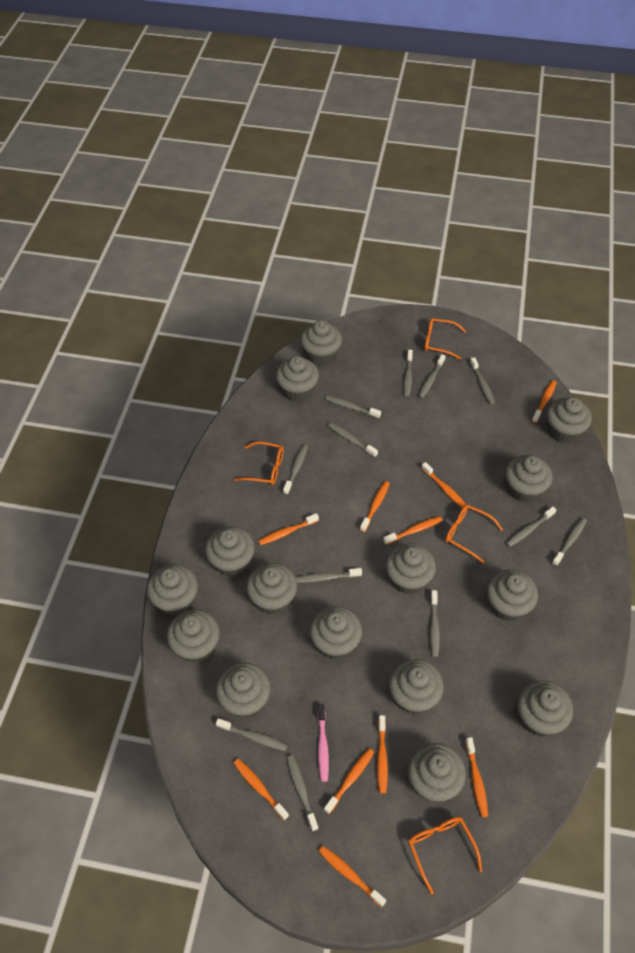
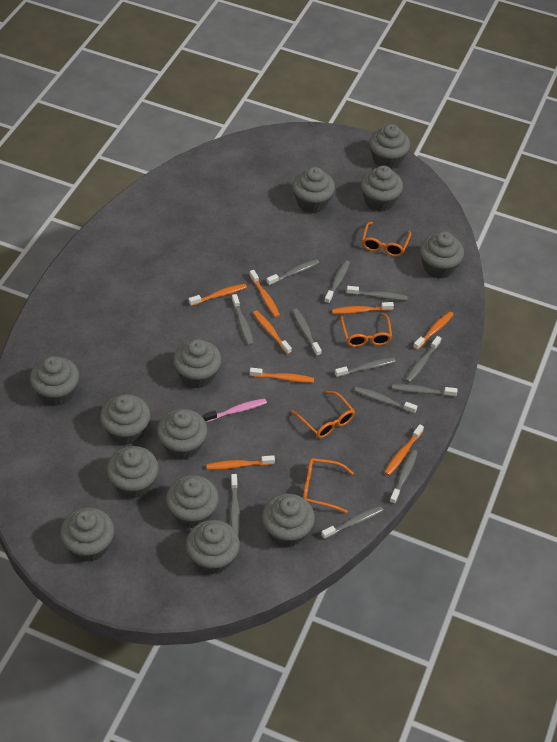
grey cupcake: [147,564,198,616] [167,610,220,663] [205,526,255,577] [216,663,271,718] [246,563,297,615] [276,356,319,402] [300,320,342,365] [310,606,362,659] [385,543,436,594] [389,659,444,714] [408,743,466,802] [487,569,538,621] [505,455,553,503] [517,680,573,736] [546,397,592,443] = 15 -> [30,356,79,406] [60,507,114,562] [100,394,150,445] [107,446,159,498] [157,409,208,460] [166,475,219,528] [173,339,222,388] [186,520,240,575] [262,494,315,547] [292,167,335,213] [361,166,403,212] [369,124,410,169] [420,231,464,278] = 13
orange toothbrush: [233,759,289,820] [258,513,319,545] [318,846,386,907] [324,748,374,814] [360,481,390,532] [377,715,388,793] [383,516,443,545] [421,462,466,508] [465,737,488,817] [532,380,557,423] = 10 -> [189,284,247,306] [206,455,275,470] [249,270,280,318] [250,368,314,383] [253,310,292,354] [332,302,394,314] [384,424,424,476] [413,311,454,350] = 8

